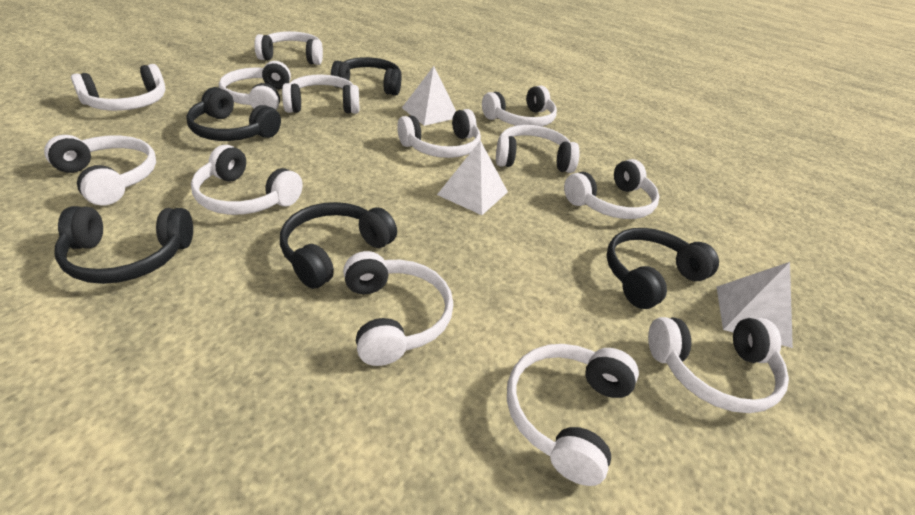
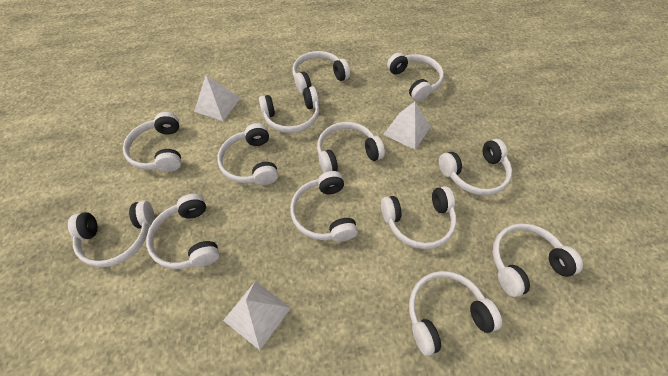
black headphones: [55,206,193,284] [186,87,281,141] [280,202,397,289] [331,57,401,96] [606,228,719,309] = 5 -> none = 0

